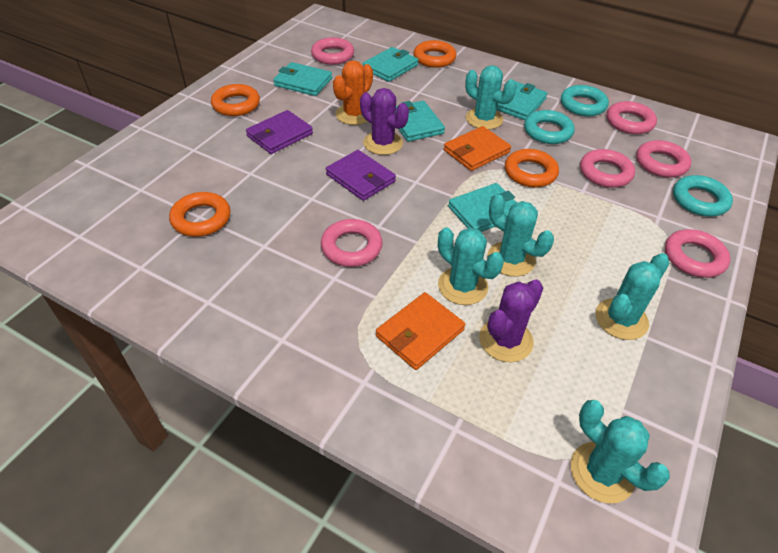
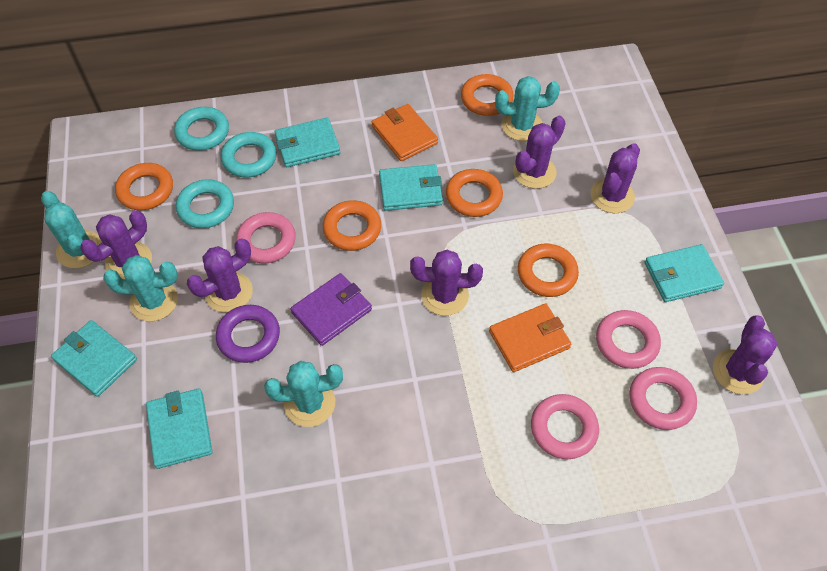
orange cactus: [333,60,373,125] = 1 -> none = 0
orange ring: [169,192,230,237] [211,84,260,116] [414,40,457,68] [505,149,559,187] = 4 -> [115,163,173,210] [323,200,381,251] [446,169,503,217] [461,74,514,116] [518,244,579,297] = 5
pink ring: [311,37,354,65] [321,219,383,267] [580,149,635,188] [607,101,657,134] [636,140,691,178] [665,229,730,278] = 6 -> [236,212,296,264] [531,394,599,459] [596,310,661,369] [629,367,697,430] = 4
purple cactus: [360,88,409,155] [479,279,543,362] = 2 -> [81,210,152,279] [187,238,253,312] [410,249,483,316] [513,116,566,189] [590,143,640,213] [713,315,777,394] = 6
purple ring: none = 0 -> [216,305,280,363] = 1
purple wallet: [246,110,313,154] [326,150,396,201] = 2 -> [291,273,372,346] = 1
turquoise cactus: [438,227,504,305] [465,65,516,130] [488,194,554,277] [571,400,670,504] [596,253,670,340] = 5 -> [41,191,102,268] [103,255,178,322] [264,361,343,427] [495,76,560,141] = 4

